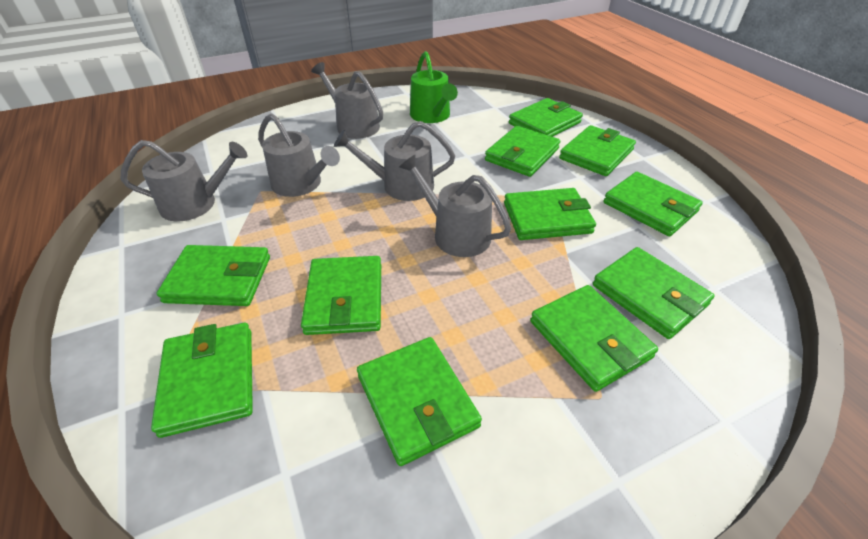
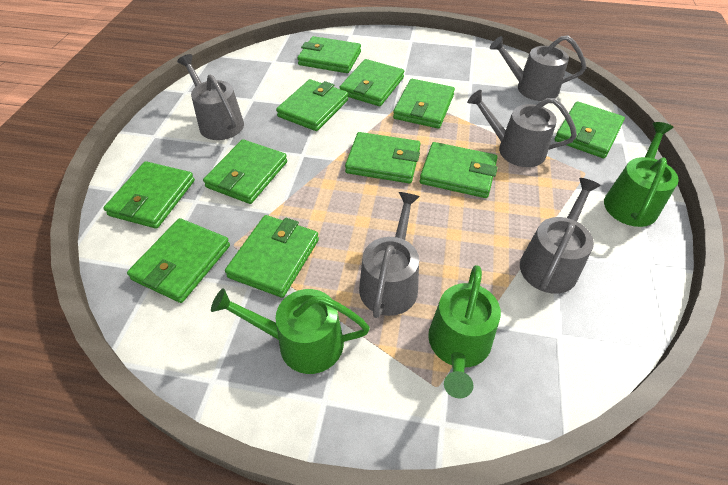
green watering can: [410,51,458,123] = 1 -> [211,288,370,374] [428,265,501,399] [604,122,679,227] = 3

